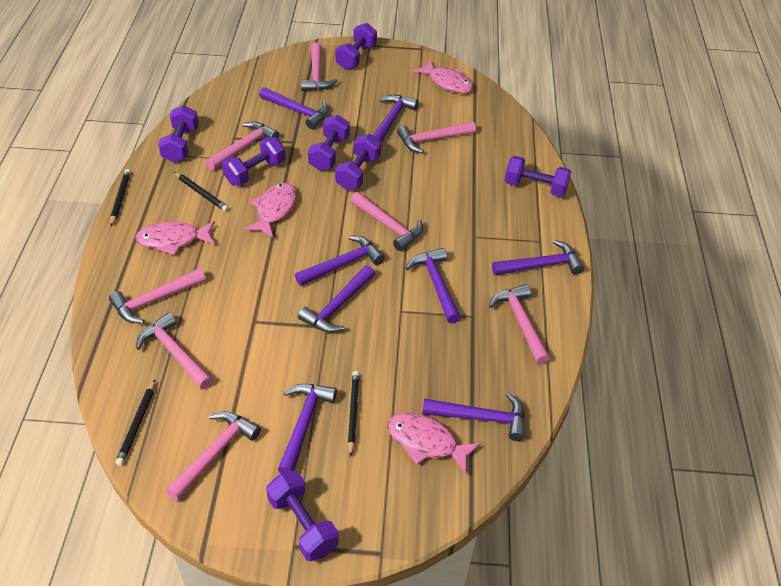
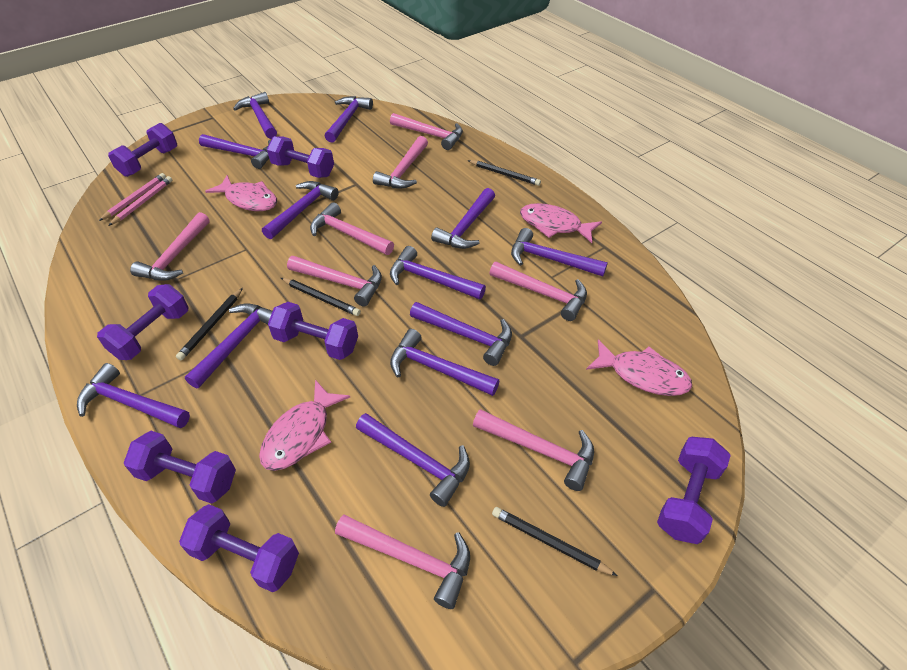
pink pencil: none = 0 -> [99,173,166,221] [108,176,172,226] = 2
purple hammer: [259,87,329,129] [278,384,337,473] [295,236,385,286] [298,265,375,333] [372,95,418,143] [406,248,461,323] [422,393,525,441] [492,240,584,276] = 8 -> [77,363,190,428] [185,303,272,388] [199,134,271,169] [233,92,277,139] [262,181,339,239] [325,96,373,143] [356,413,470,507] [390,246,486,300] [390,329,500,396] [410,302,512,366] [431,188,495,249] [511,228,608,276] = 12

